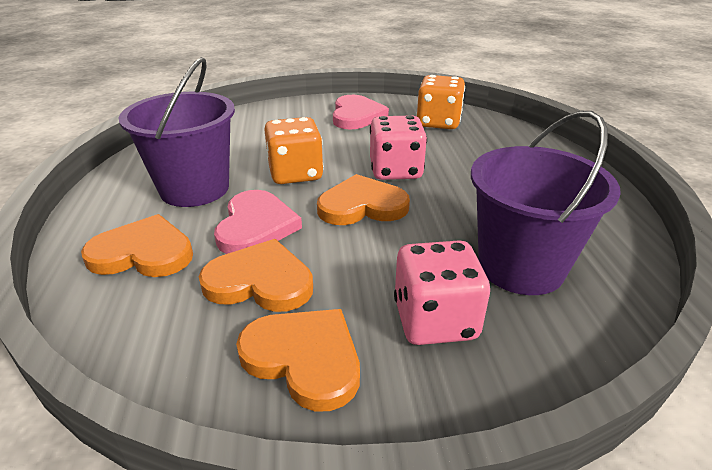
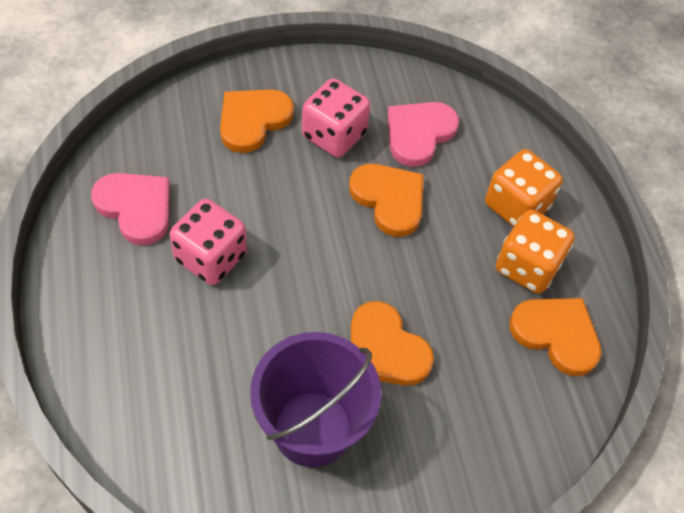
purple bucket: [119,57,235,207] [471,111,621,295] = 2 -> [250,332,381,467] = 1

